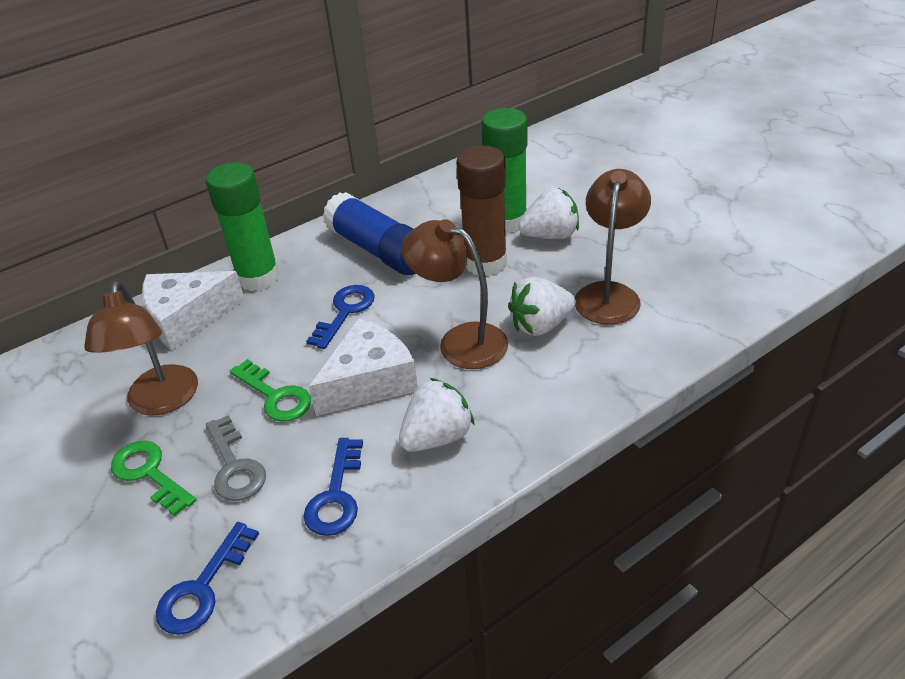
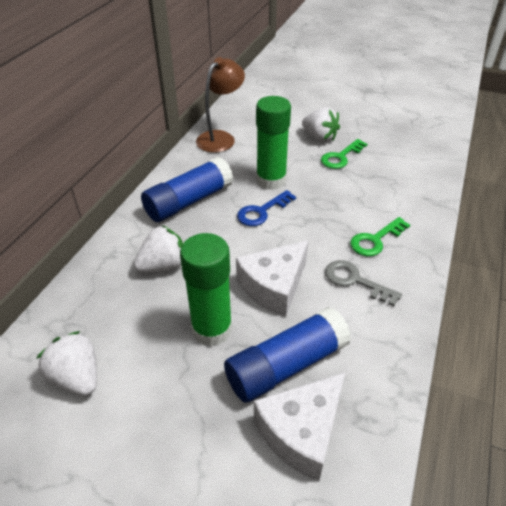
blue glue stick: [322,192,415,275] = 1 -> [141,157,233,222] [224,307,351,403] = 2
blue key: [156,522,259,635] [304,438,363,536] [306,285,375,349] = 3 -> [237,190,296,226] = 1
brown glue stick: [456,145,507,276] = 1 -> none = 0
brown lamp: [84,281,198,416] [401,219,508,369] [575,169,651,325] = 3 -> [196,57,245,153] = 1

